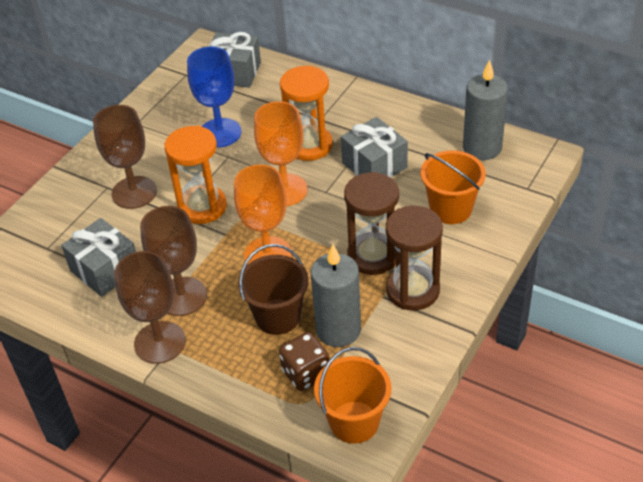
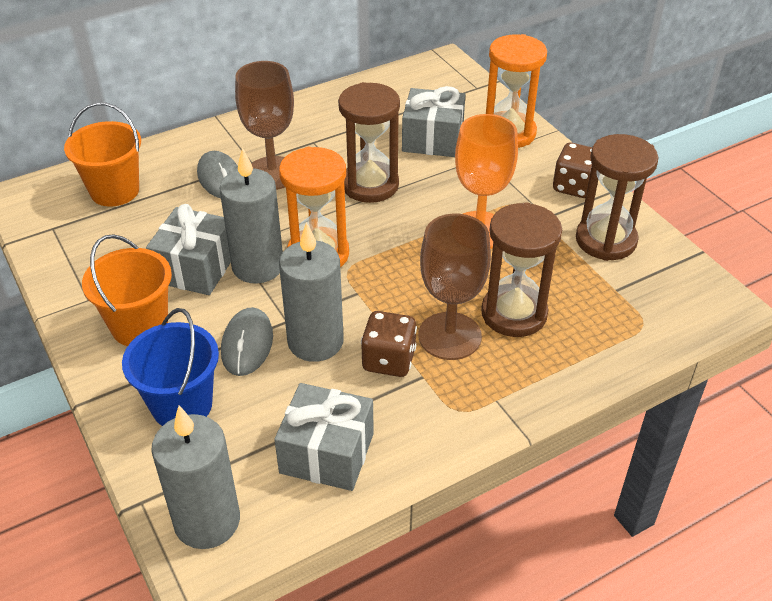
blue bucket: none = 0 -> [122,308,219,426] = 1
blue goblet: [187,47,241,148] = 1 -> none = 0
brown bucket: [238,244,309,335] = 1 -> none = 0
brown dice: [279,332,329,391] = 1 -> [361,311,417,377] [553,143,599,198] = 2
brown goblet: [93,105,157,209] [114,251,186,364] [140,206,207,316] = 3 -> [235,61,294,190] [418,214,491,360] = 2
brown hourglass: [344,172,399,275] [386,206,443,310] = 2 -> [338,82,400,203] [481,202,562,337] [576,134,659,261] = 3
grey candle: [311,244,361,347] [463,59,508,160] = 2 -> [151,406,240,549] [220,148,283,284] [279,222,344,362] = 3
grey mouse: none = 0 -> [197,151,238,198] [221,307,273,376] = 2
orange goblet: [234,164,292,265] [254,101,308,206] = 2 -> [455,114,518,249] = 1

